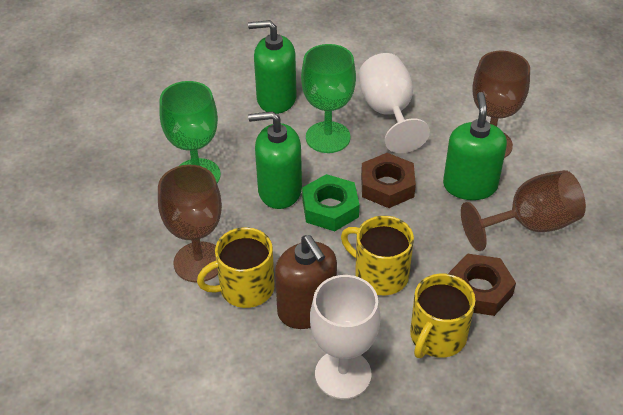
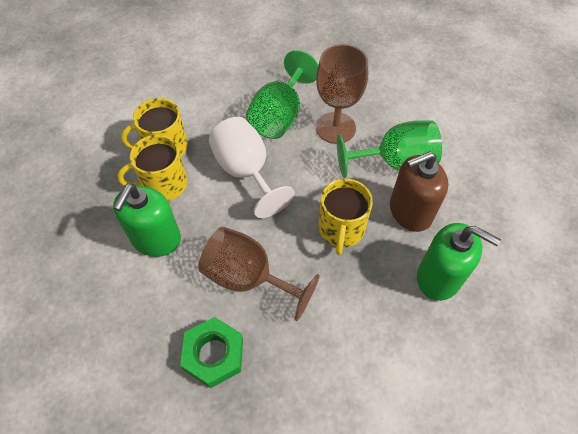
brown goblet: [158,165,222,282] [461,170,586,251] [472,51,530,158] = 3 -> [198,227,320,321] [316,44,368,144] = 2
brown nut: [361,153,416,208] [448,254,516,316] = 2 -> none = 0
green soap dispenser: [248,20,296,114] [248,111,302,209] [443,92,507,200] = 3 -> [113,183,181,257] [417,223,501,301] = 2
white goblet: [310,275,381,399] [359,53,430,153] = 2 -> [209,117,295,218] = 1

